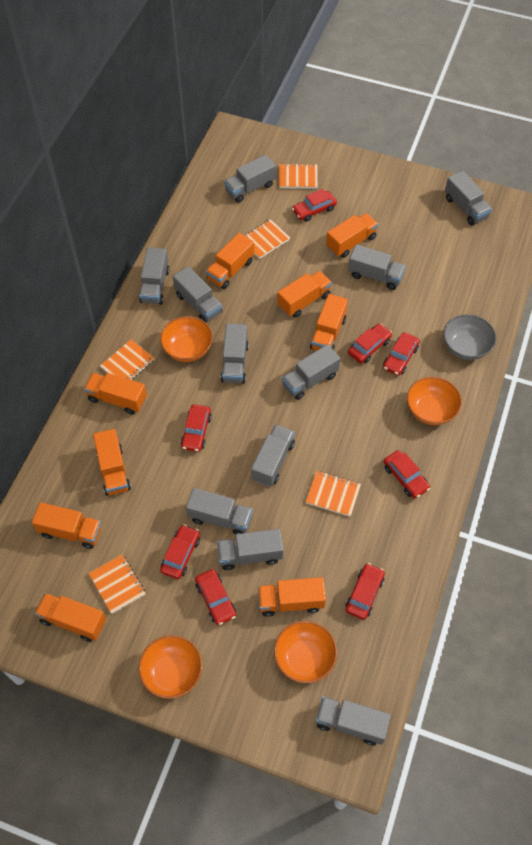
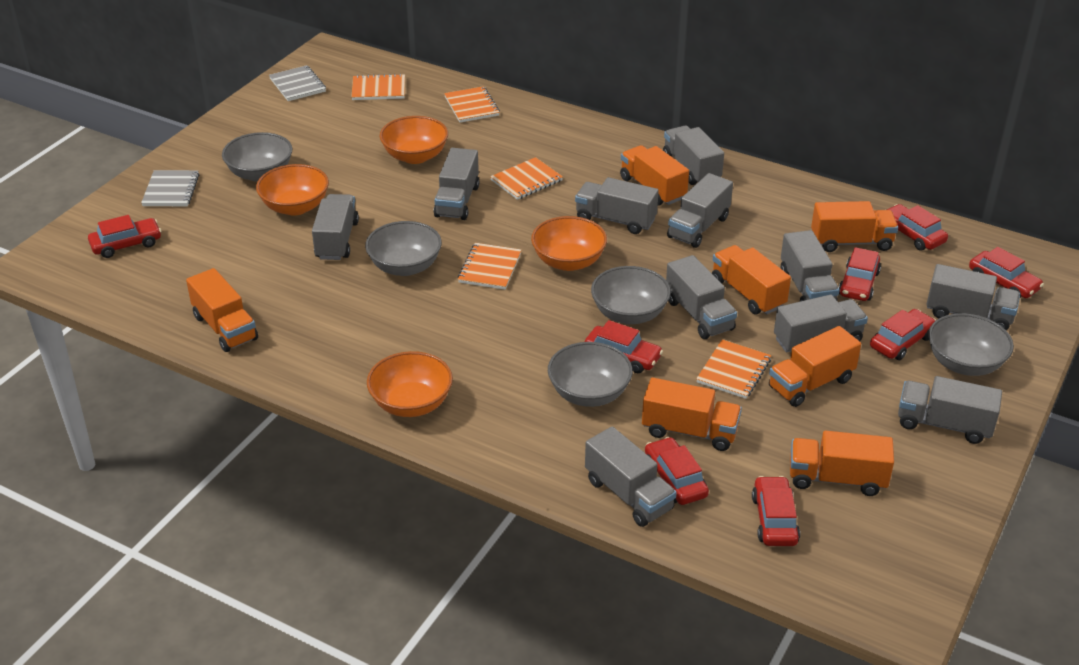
grey bowl: [443,314,496,360] = 1 -> [222,132,292,182] [365,221,442,276] [548,342,633,407] [591,266,671,324] [928,313,1014,376] = 5
grey notebook: none = 0 -> [141,170,199,206] [269,65,326,101] = 2
orange truck: [32,502,102,549] [35,593,106,642] [84,373,147,415] [93,429,131,496] [206,233,254,289] [258,577,326,617] [277,271,332,318] [310,294,348,350] [326,213,378,258] = 9 -> [186,268,258,352] [620,145,689,206] [642,378,742,451] [712,245,791,314] [769,326,861,407] [790,430,894,496] [811,201,898,252] = 7

